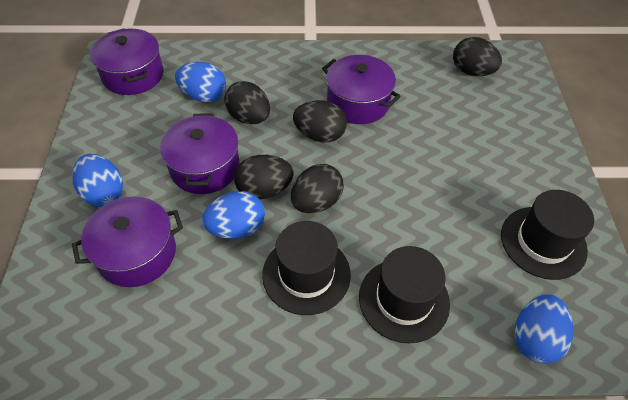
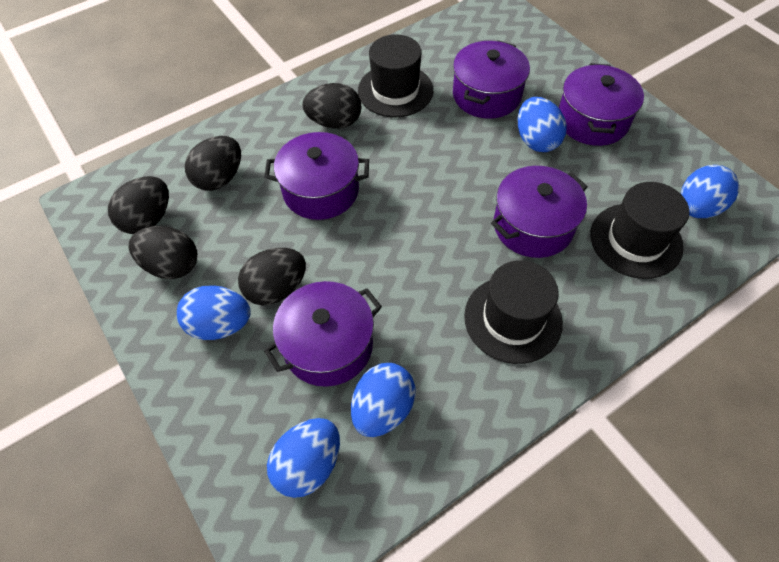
blue egg: [73,154,123,207] [175,62,226,102] [202,191,265,239] [515,294,574,364] = 4 -> [177,285,251,340] [267,418,340,498] [351,363,416,437] [518,97,567,152] [681,165,739,218] = 5
purple pot: [72,196,183,287] [90,28,163,95] [160,113,240,194] [322,55,401,124] = 4 -> [264,132,369,220] [264,281,382,387] [453,40,530,119] [491,166,588,258] [559,63,644,146] = 5

